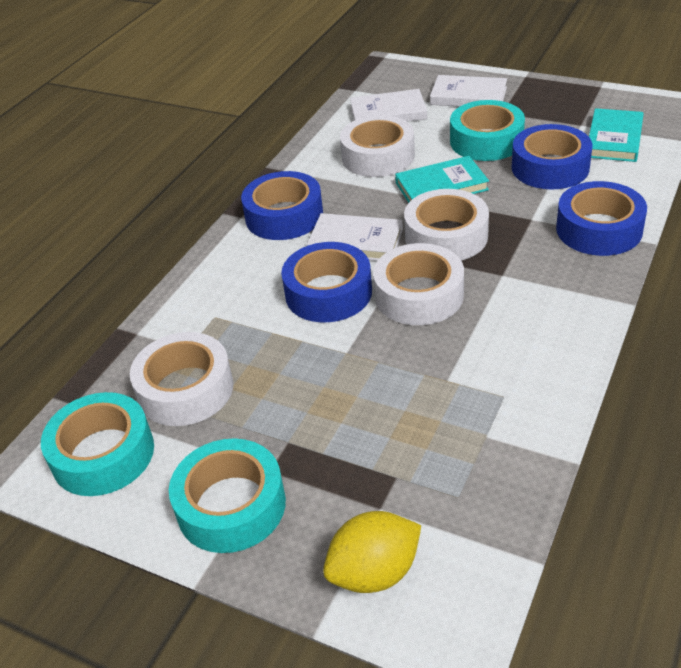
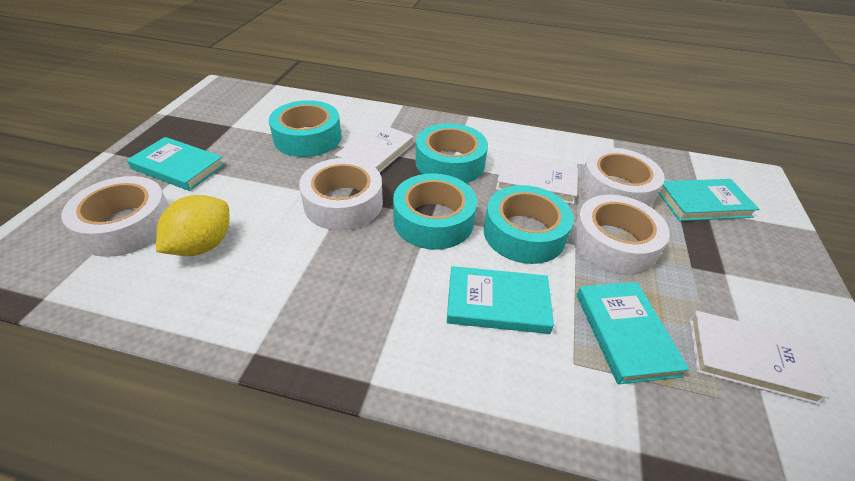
blue tape: [241,171,323,240] [281,242,372,323] [512,124,593,189] [556,181,647,256] = 4 -> none = 0
turquoise book: [395,156,489,203] [589,108,644,162] = 2 -> [127,137,225,191] [447,266,554,334] [577,282,689,384] [659,179,759,221] = 4
turquoise tape: [41,392,154,496] [169,438,286,553] [450,100,525,161] = 3 -> [269,100,341,157] [393,173,477,250] [416,123,488,183] [484,185,574,264] = 4

